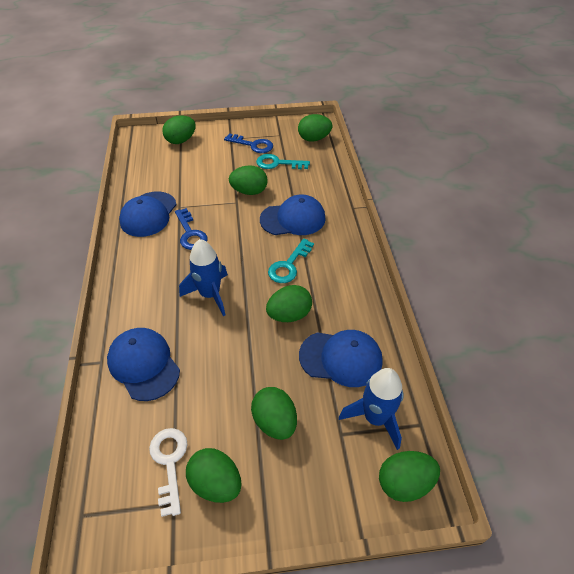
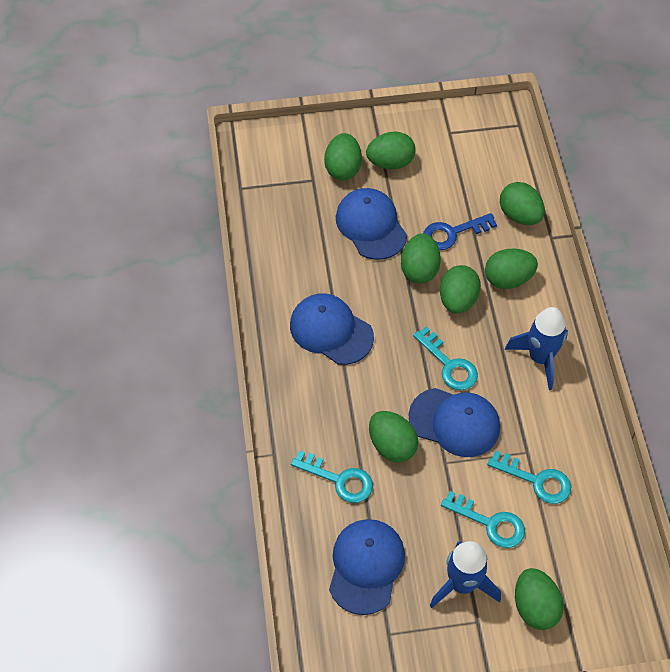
blue key: [175,208,208,250] [224,133,273,153] = 2 -> [423,213,497,250] = 1
green egg: [162,115,196,144] [186,448,241,503] [229,165,268,195] [251,387,297,440] [266,285,312,322] [298,114,332,142] [379,451,440,502] = 7 -> [324,133,362,180] [366,131,416,170] [369,411,418,462] [401,233,441,283] [440,265,481,314] [485,248,538,289] [500,182,545,225] [515,568,564,630] = 8
turquoise key: [256,154,310,169] [268,238,314,283] = 2 -> [291,450,373,503] [413,327,478,390] [441,491,525,548] [487,450,571,504] = 4
white key: [149,428,188,517] = 1 -> none = 0

